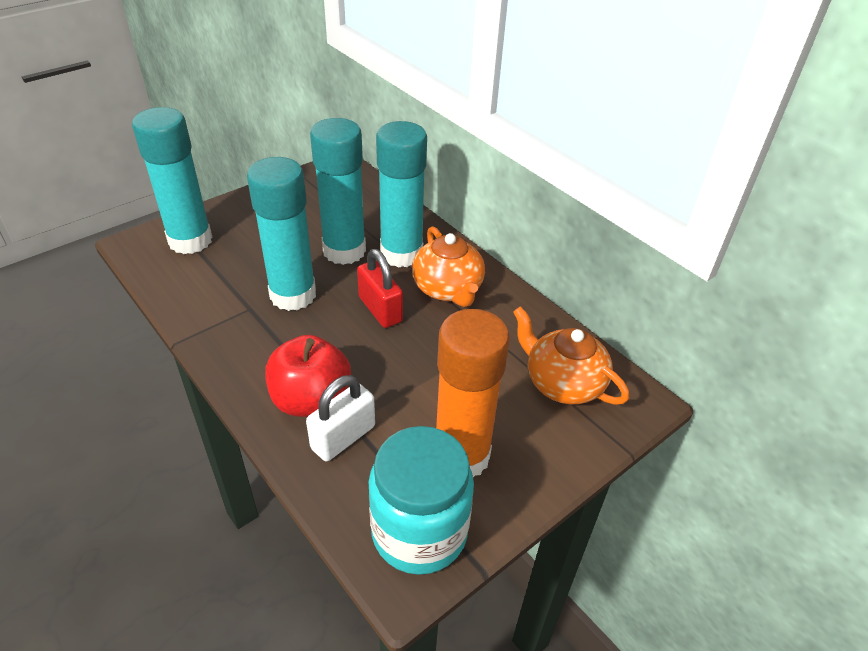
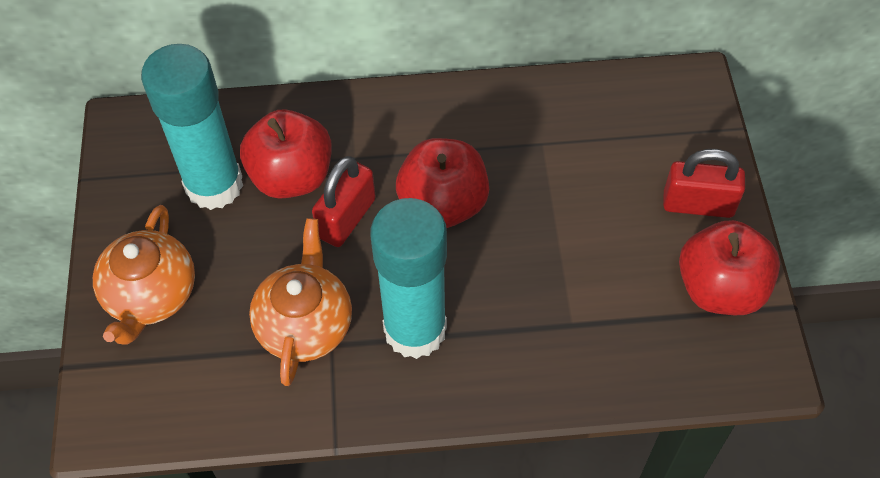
orange glue stick: [436,309,510,477] = 1 -> none = 0
red apple: [265,335,351,417] = 1 -> [240,109,332,199] [396,138,489,228] [679,220,780,315] = 3
red padlock: [357,249,403,328] = 1 -> [312,156,376,247] [663,149,745,218] = 2
turquoise glue stick: [132,107,212,254] [247,157,316,311] [310,118,366,265] [376,121,427,268] = 4 -> [141,44,243,210] [370,198,447,359] = 2
turquoise jar: [369,426,474,575] = 1 -> none = 0
white padlock: [306,375,375,461] = 1 -> none = 0

